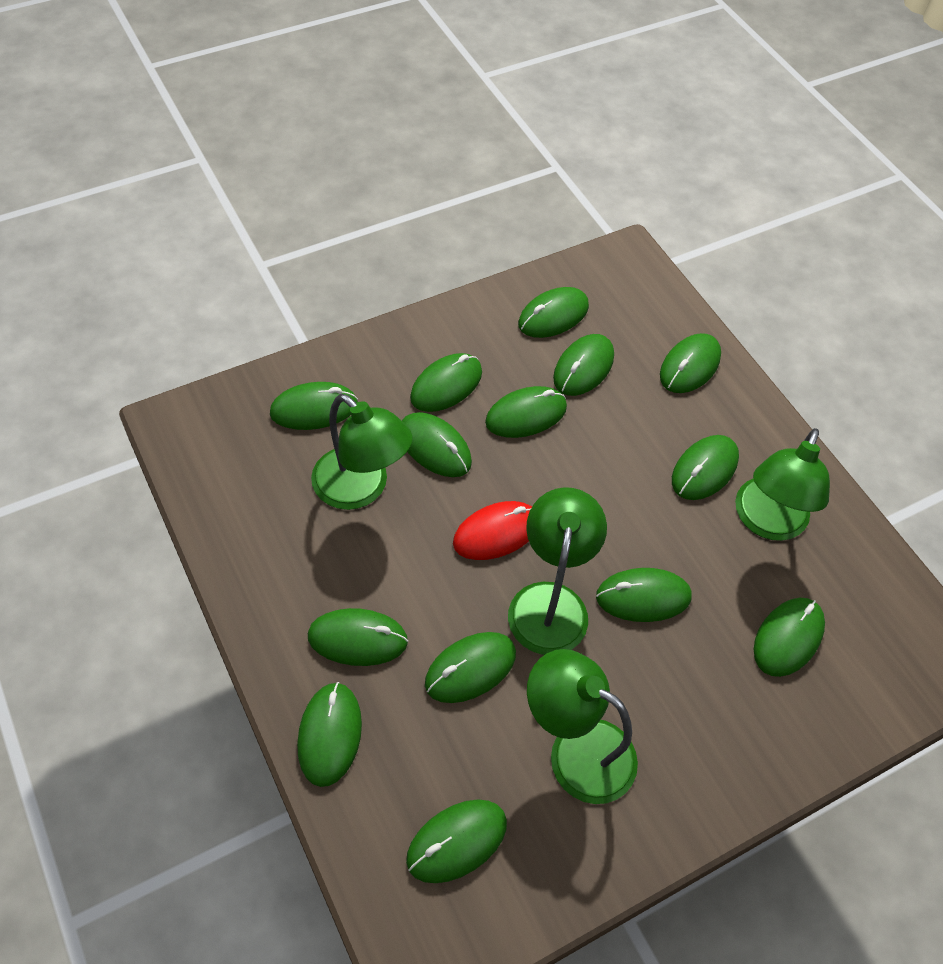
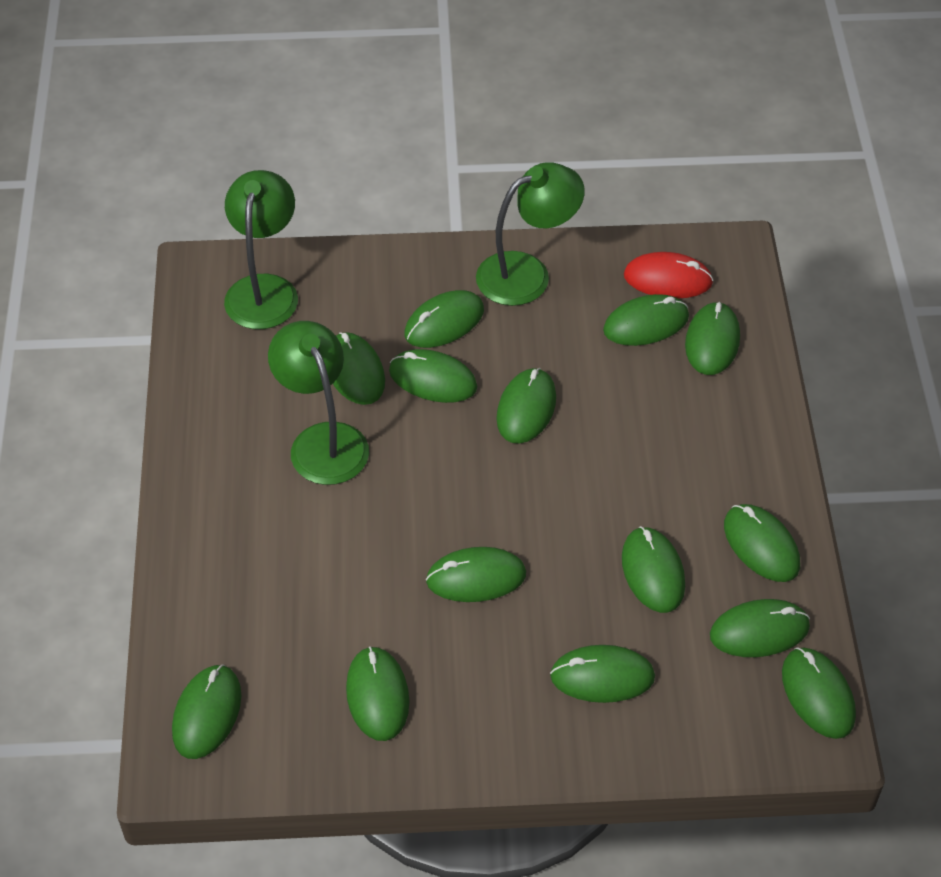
green lamp: [311,394,413,510] [508,487,607,655] [527,649,638,804] [735,428,830,541] = 4 -> [224,170,298,329] [268,321,369,485] [476,162,585,306] = 3

